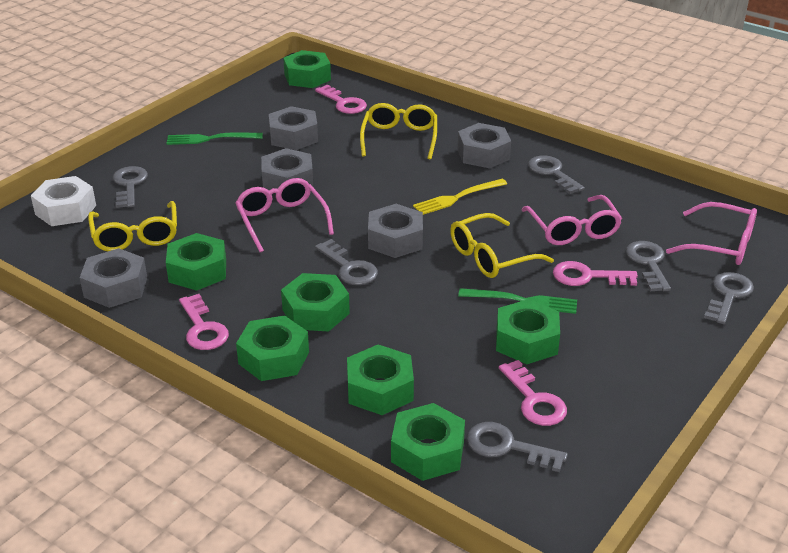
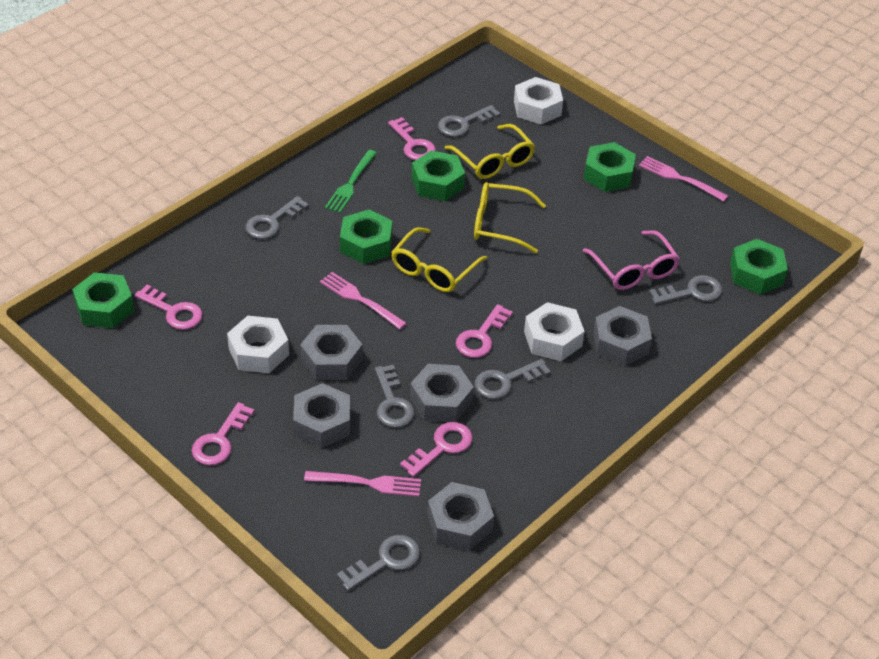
green fork: [166,132,263,145] [458,288,577,314] = 2 -> [325,150,377,213] = 1
green nut: [166,233,226,291] [236,315,309,381] [281,273,350,331] [283,50,331,88] [347,345,414,415] [391,403,465,481] [496,299,560,364] = 7 -> [72,272,134,328] [340,209,392,264] [412,151,465,201] [584,142,636,192] [730,239,788,295] = 5
pink fork: none = 0 -> [304,471,421,497] [320,272,407,329] [639,156,728,202] = 3
pink glasses: [235,178,334,253] [521,195,622,245] [666,202,757,265] = 3 -> [583,230,680,290] = 1
pink key: [179,294,229,350] [315,84,367,114] [499,360,567,426] [553,261,638,286] = 4 -> [135,284,203,330] [192,402,255,465] [388,117,436,160] [400,422,473,477] [456,304,513,358] = 5
white nut: [31,176,96,226] = 1 -> [227,316,289,373] [514,77,563,124] [524,302,585,361] = 3
yellow fork: [413,179,507,215] = 1 -> none = 0

